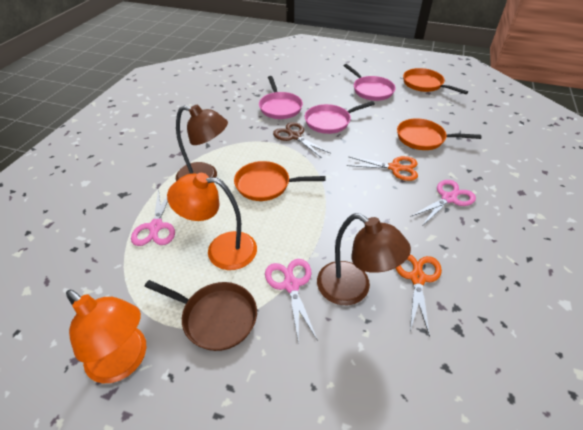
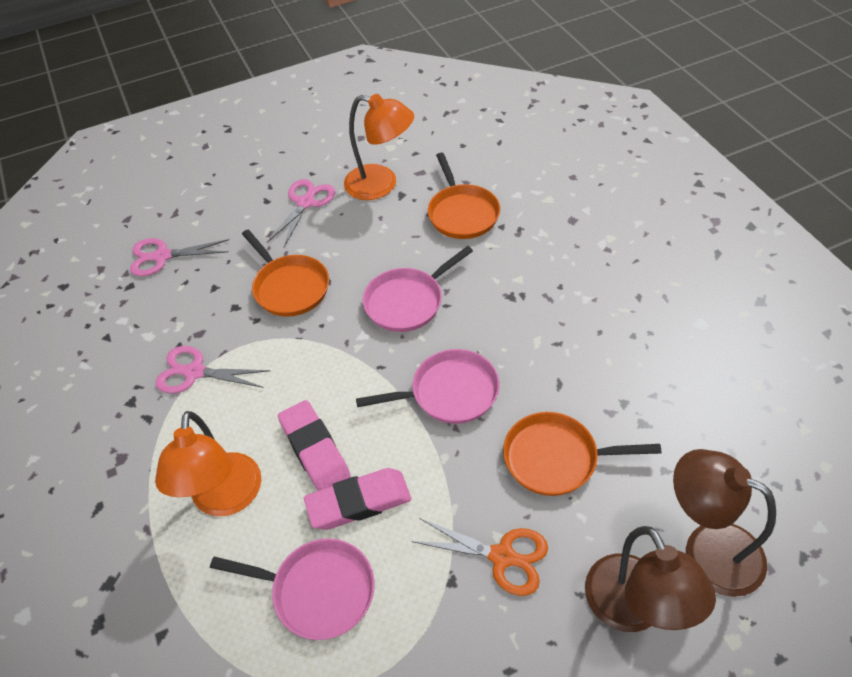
brown pan: [145,280,257,351] = 1 -> none = 0
brown scissors: [273,122,331,158] = 1 -> none = 0
orange scissors: [347,156,418,181] [395,255,442,337] = 2 -> [412,519,548,596] = 1
pink eraser: none = 0 -> [278,400,351,491] [304,468,411,530] = 2

